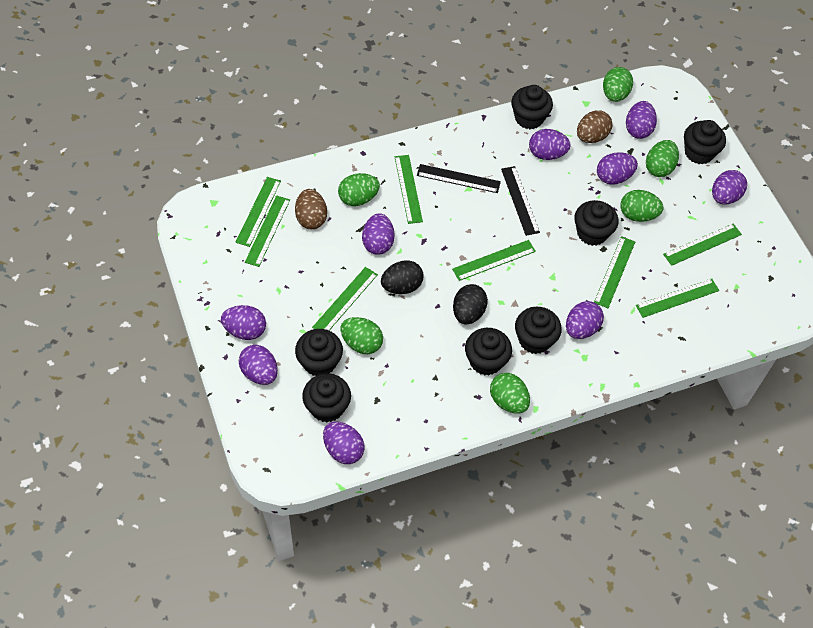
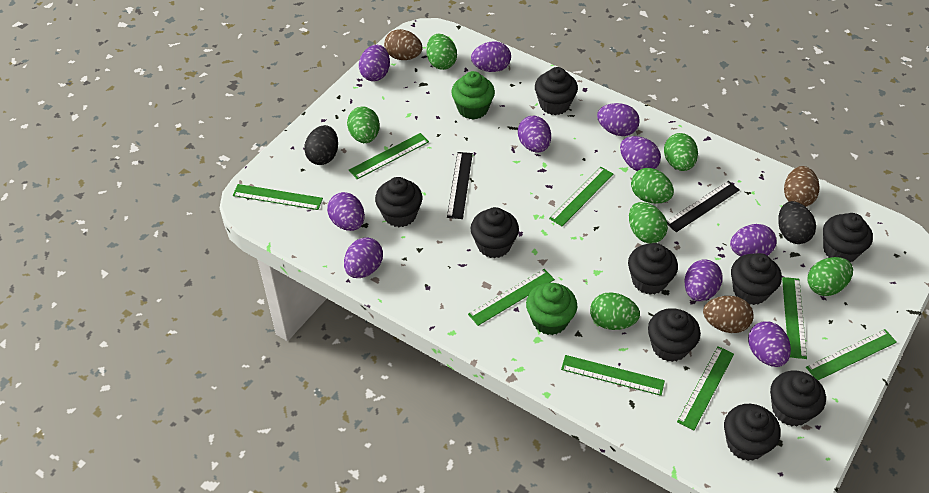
black cupcake: [295,329,343,376] [302,373,351,423] [465,328,512,376] [511,85,553,129] [515,307,562,354] [574,200,618,246] [684,120,726,165] = 7 -> [375,177,422,227] [471,207,519,258] [535,67,578,115] [628,243,678,295] [648,308,701,362] [724,404,781,461] [731,253,782,305] [770,371,826,426] [823,213,873,262] = 9
brown egg: [295,189,327,229] [577,110,612,143] = 2 -> [384,29,422,60] [703,296,754,333] [784,166,819,207] = 3
green cupcake: none = 0 -> [451,71,495,120] [526,283,578,335] = 2
green egg: [338,173,380,206] [340,317,383,354] [490,373,530,413] [603,67,633,102] [621,190,663,222] [646,140,679,177] = 6 -> [347,107,380,143] [426,34,457,70] [590,292,640,330] [629,202,668,244] [631,168,674,204] [664,133,698,171] [808,257,853,296] = 7
purple egg: [221,305,266,340] [239,345,278,385] [323,422,365,464] [362,213,394,255] [529,129,571,160] [566,301,604,339] [597,152,638,185] [626,101,657,139] [712,170,747,204] = 9 -> [327,192,365,231] [344,237,383,278] [359,45,390,81] [471,41,511,72] [518,116,551,153] [597,103,640,136] [620,136,661,171] [684,259,723,301] [730,224,776,256] [748,321,791,367] = 10

